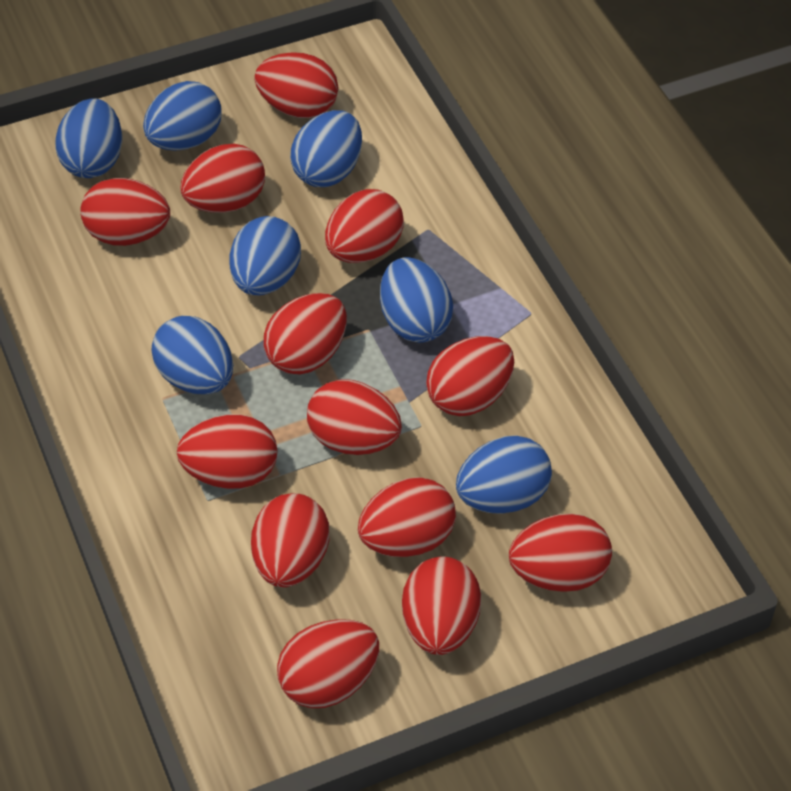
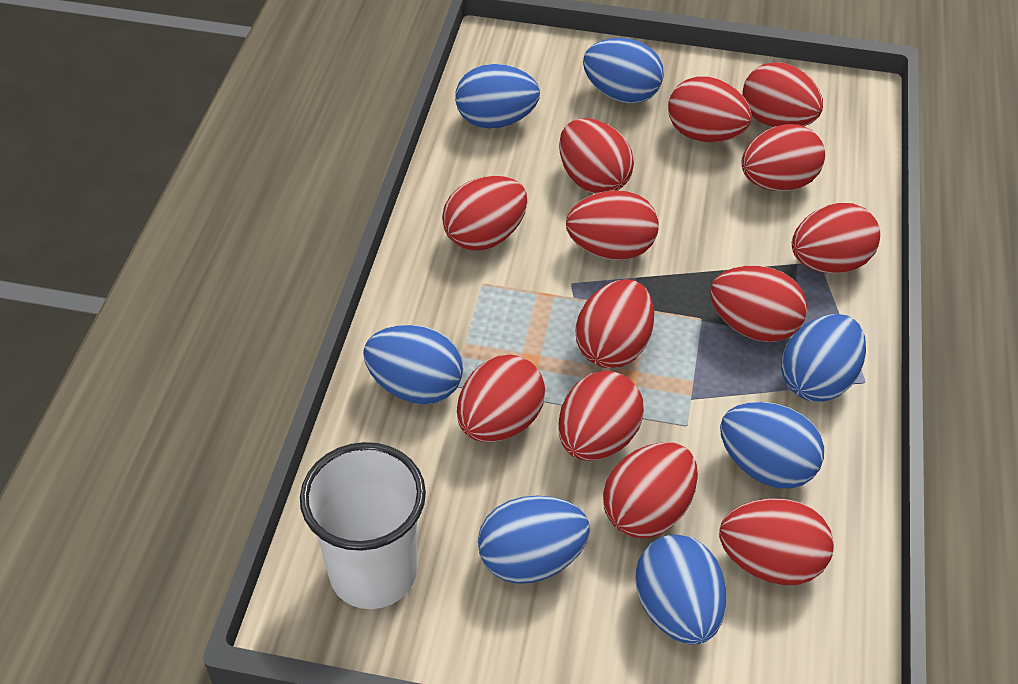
white cup: none = 0 -> [300,442,426,609] = 1

